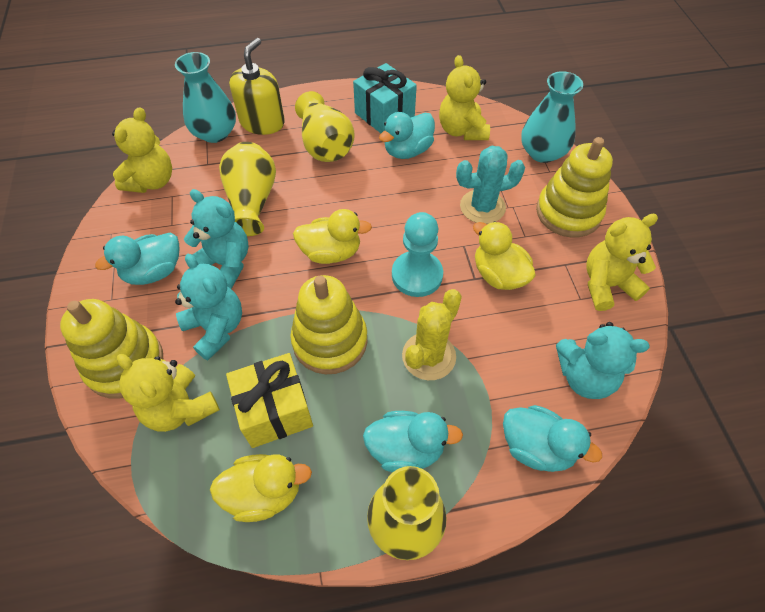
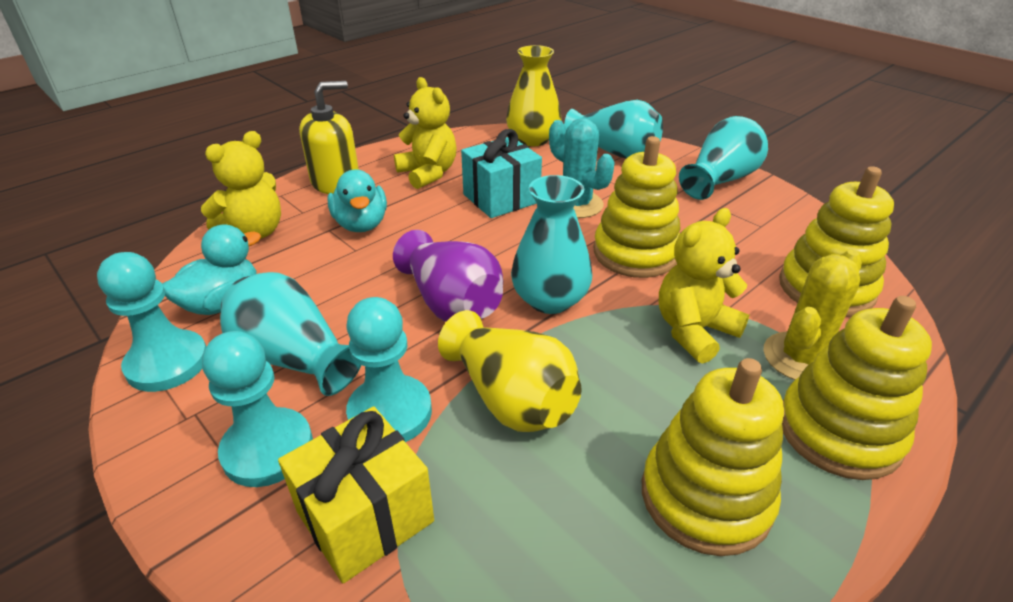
purple vase: none = 0 -> [393,230,503,322] = 1
turquoise duck: [95,233,180,285] [363,411,463,473] [379,112,435,159] [503,405,602,472] = 4 -> [162,225,261,315] [327,170,387,232] = 2
turquoise pawn: [392,212,443,297] = 1 -> [97,252,206,392] [202,331,313,487] [346,297,432,442] = 3
turquoise teddy bear: [175,254,242,361] [184,189,249,289] [556,322,650,399] = 3 -> none = 0
turquoise vase: [175,52,236,143] [521,71,583,163] = 2 -> [220,272,361,396] [511,175,592,314] [564,100,663,159] [679,116,768,200] = 4
yellow duck: [210,454,312,522] [293,209,372,264] [473,221,536,290] = 3 -> none = 0
yellow stacking toy: [60,299,163,398] [290,275,367,374] [536,137,613,237] = 3 -> [593,136,680,278] [642,358,784,556] [779,166,894,317] [782,296,932,480] = 4
yellow teddy bear: [112,107,172,193] [117,354,220,432] [439,55,490,140] [586,214,658,311] = 4 -> [201,131,281,239] [394,77,457,189] [659,208,749,364] = 3
yellow vase: [219,142,276,236] [295,91,355,162] [367,466,446,560] = 3 -> [438,310,582,432] [506,45,561,146] = 2

